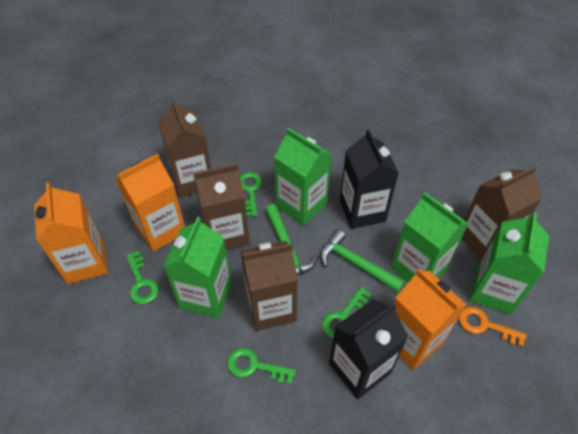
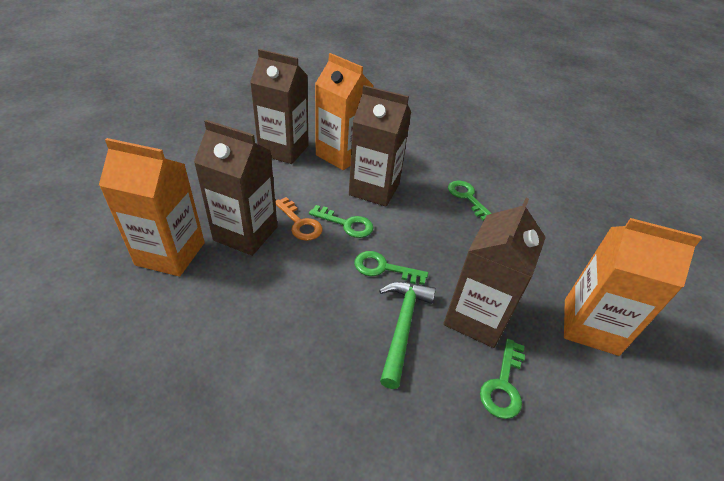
black carton: [329,299,408,400] [340,129,399,229] = 2 -> none = 0
green carton: [163,217,232,318] [274,128,332,226] [391,193,468,283] [470,212,549,315] = 4 -> none = 0
green hammer: [265,204,318,276] [321,229,405,292] = 2 -> [379,282,436,389] = 1

